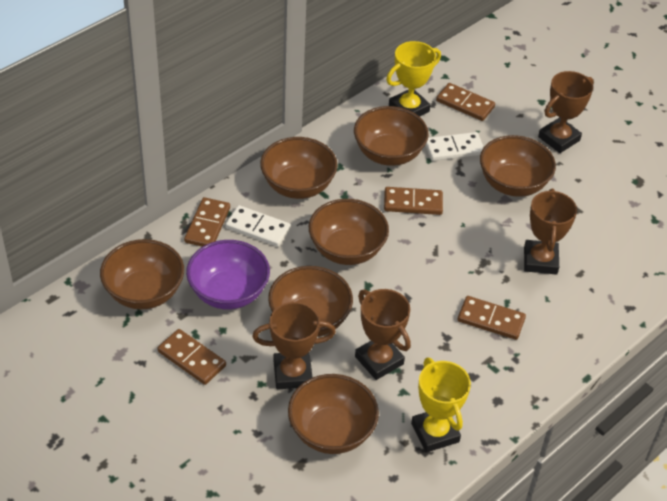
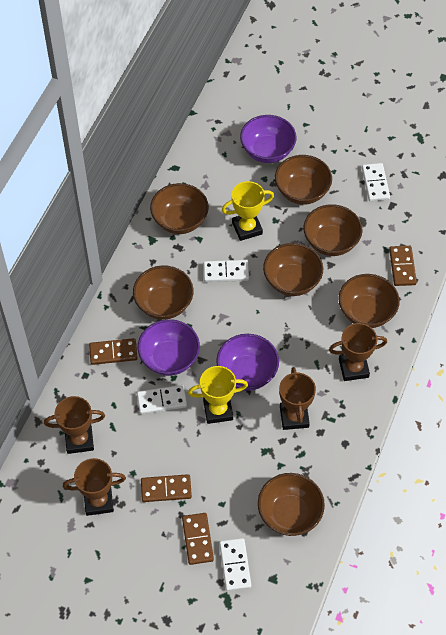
brown domino: [157,329,226,385] [184,197,230,247] [384,187,443,215] [436,83,495,121] [458,296,526,340] = 5 -> [89,338,138,365] [141,474,192,502] [182,513,214,565] [389,246,417,286] = 4
purple bowl: [186,240,270,310] = 1 -> [138,319,200,376] [216,334,279,391] [240,115,296,163] = 3
white domino: [225,205,291,247] [425,132,484,161] = 2 -> [137,385,187,414] [203,260,249,282] [219,538,251,591] [362,163,390,201] = 4

